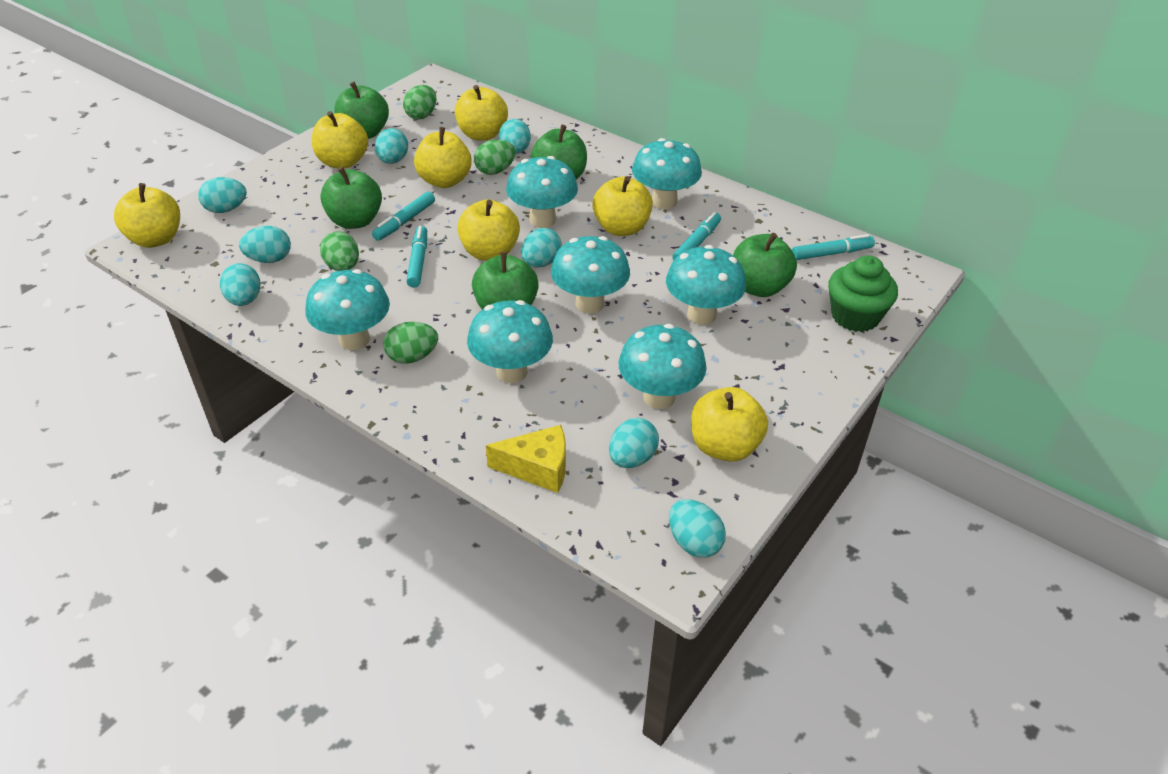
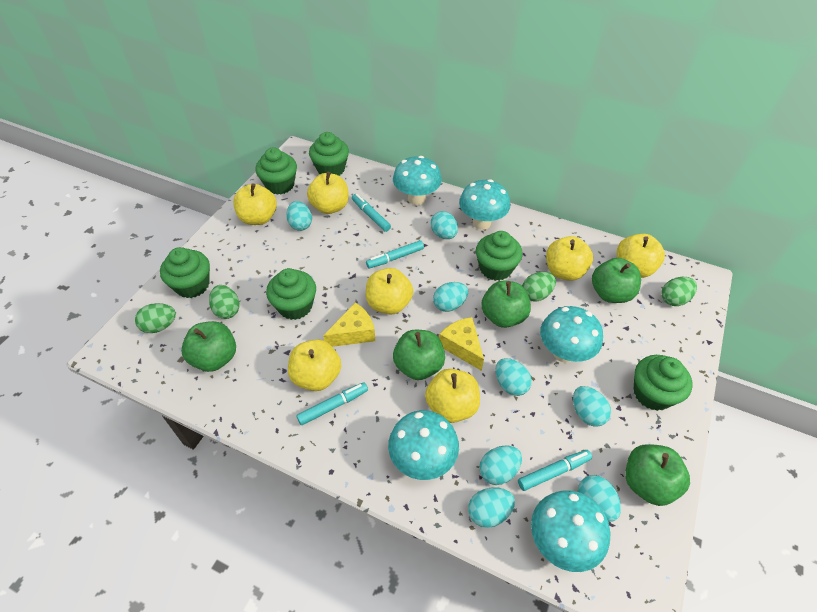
green cupcake: [828,255,898,332] = 1 -> [160,247,210,298] [255,147,297,195] [266,268,316,320] [309,132,349,176] [476,231,523,281] [634,355,693,411] = 6
turquoise mushroom: [305,269,390,350] [467,300,553,383] [506,156,578,228] [551,236,630,313] [618,324,707,409] [632,138,702,209] [666,245,746,325] = 7 -> [388,410,459,480] [393,156,442,205] [459,179,510,230] [531,490,610,572] [540,306,603,363] = 5
yellow cheese: [486,425,566,493] = 1 -> [323,303,375,347] [439,317,484,371] = 2

